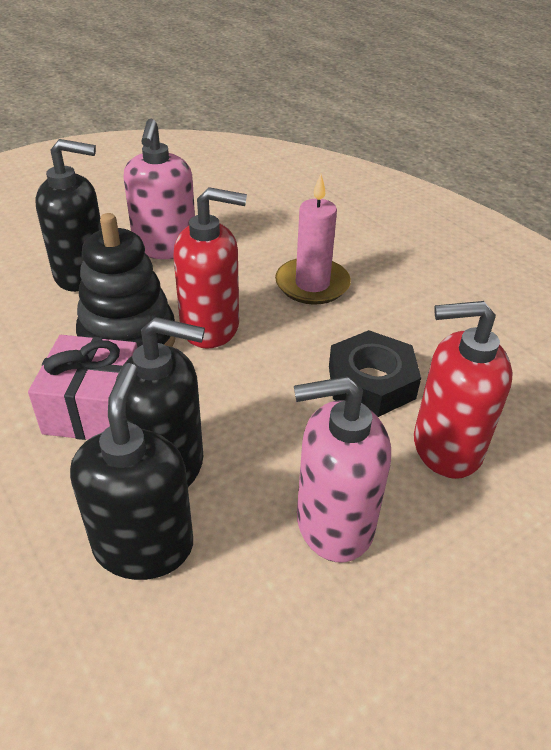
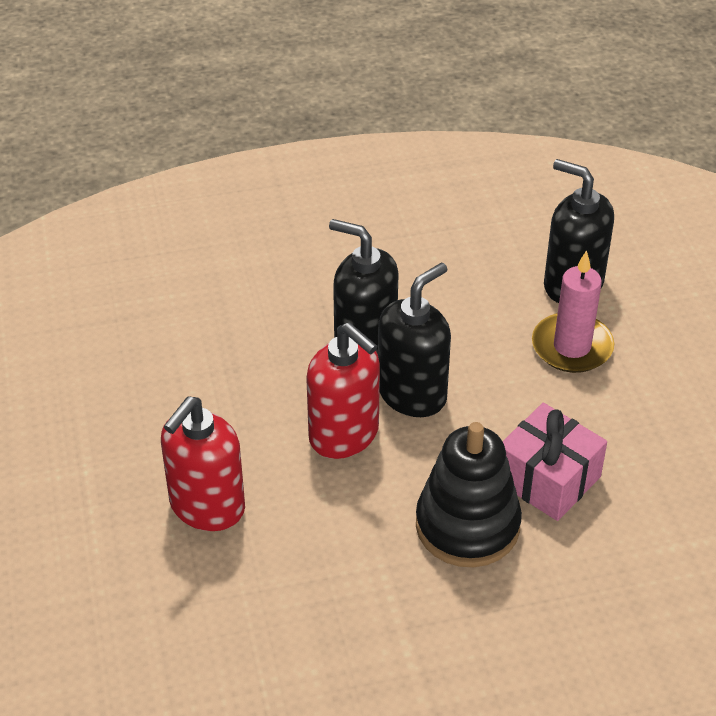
black nut: [329,330,421,417] = 1 -> none = 0
pink soap dispenser: [123,119,195,259] [294,376,391,563] = 2 -> none = 0

